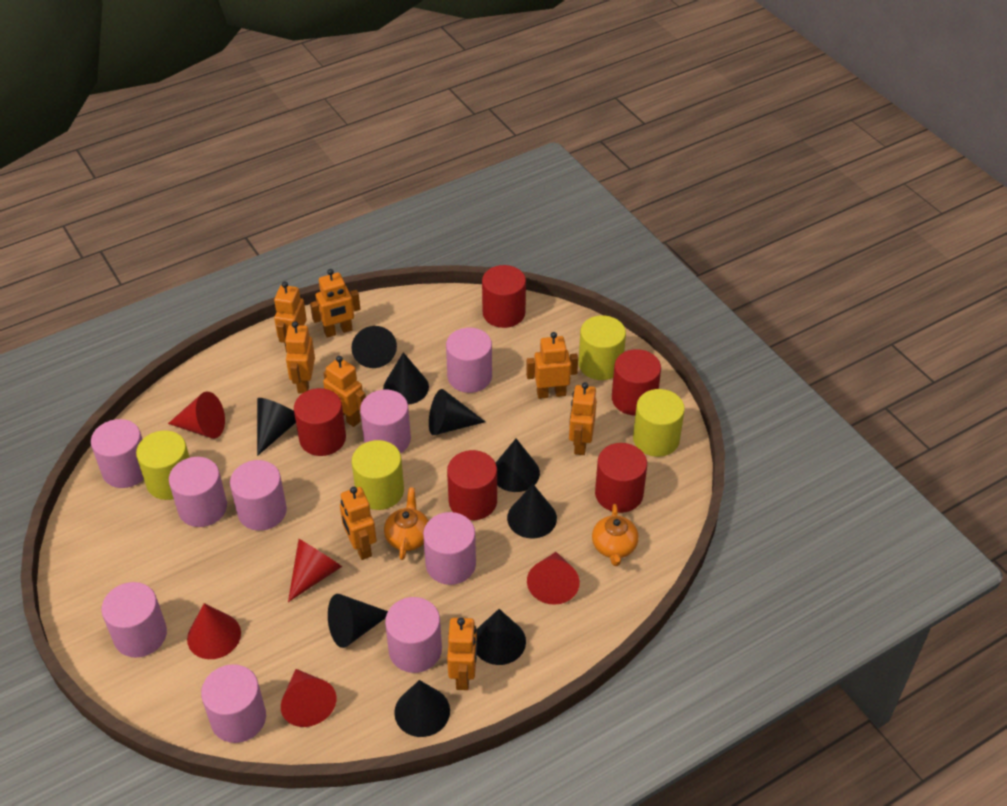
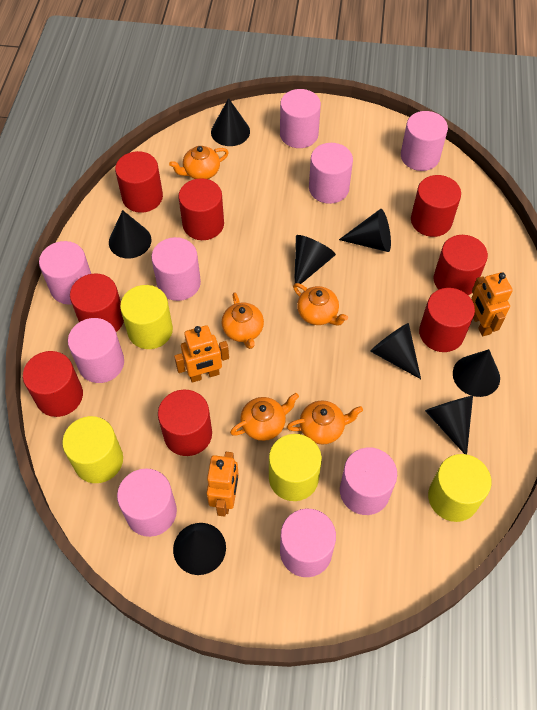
black cone: [257,398,296,456] [328,594,388,648] [351,326,397,368] [383,352,429,405] [394,680,450,737] [429,389,486,435] [477,609,526,665] [496,439,540,492] [507,484,557,538] = 9 -> [109,210,152,258] [173,523,226,575] [211,98,250,146] [294,235,336,284] [339,209,391,252] [370,323,421,379] [425,396,473,454] [453,349,500,397] = 8
orange robot: [274,282,307,352] [285,321,315,394] [310,269,360,338] [323,356,366,427] [340,487,377,560] [447,618,477,690] [526,332,578,399] [569,382,597,455] = 8 -> [174,325,229,382] [207,452,239,517] [471,272,513,336] = 3
orange teapot: [384,487,428,560] [592,504,639,566] = 2 -> [169,146,229,179] [222,292,264,349] [230,393,299,441] [287,400,363,444] [293,283,348,325] = 5
red cone: [168,392,225,438] [187,603,241,659] [281,669,336,727] [288,539,342,602] [527,552,580,605] = 5 -> none = 0
red cylinder: [294,388,346,456] [447,450,497,520] [482,265,526,328] [595,443,647,513] [612,349,661,415] = 5 -> [23,351,83,417] [70,274,124,332] [115,151,163,213] [158,390,212,456] [178,178,224,240] [411,175,461,237] [419,288,475,352] [434,235,488,295] = 8

